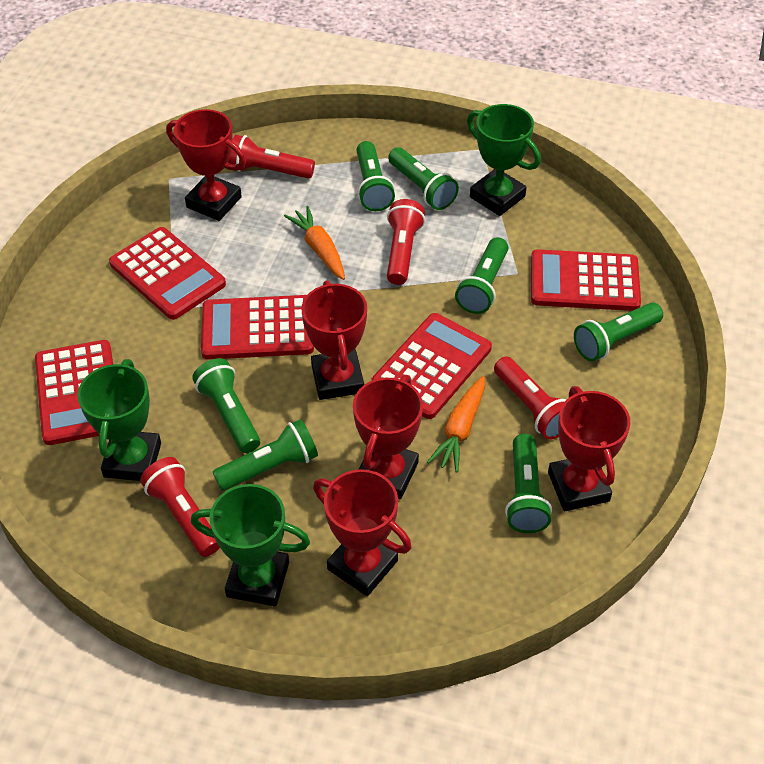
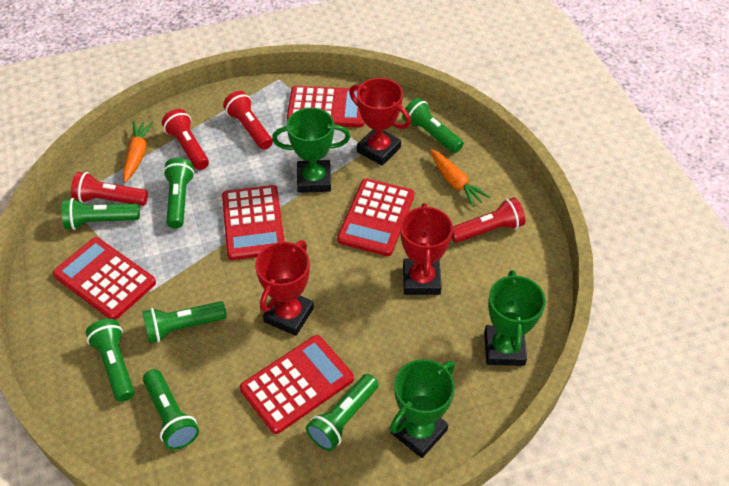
red trophy: [166,109,246,221] [301,280,367,400] [313,469,412,596] [353,375,423,499] [548,386,630,511] = 5 -> [255,240,314,336] [349,78,411,166] [400,203,453,295] = 3

